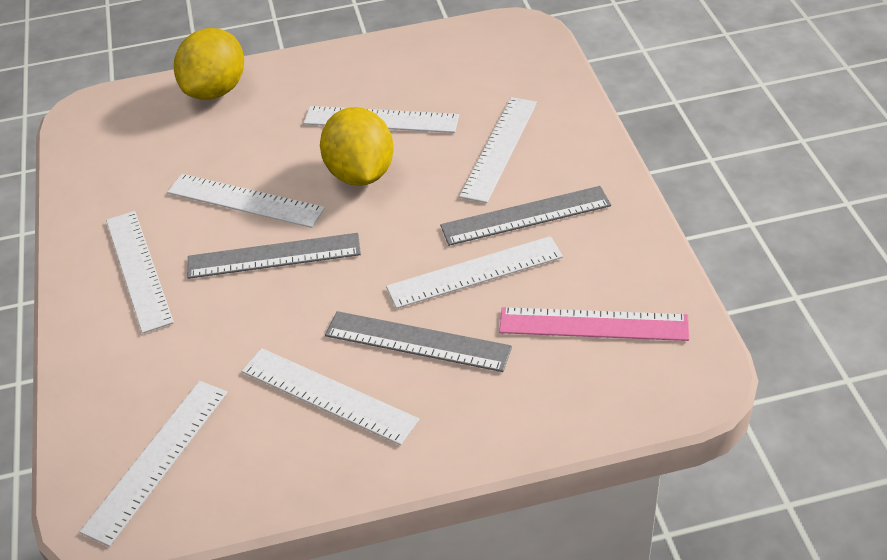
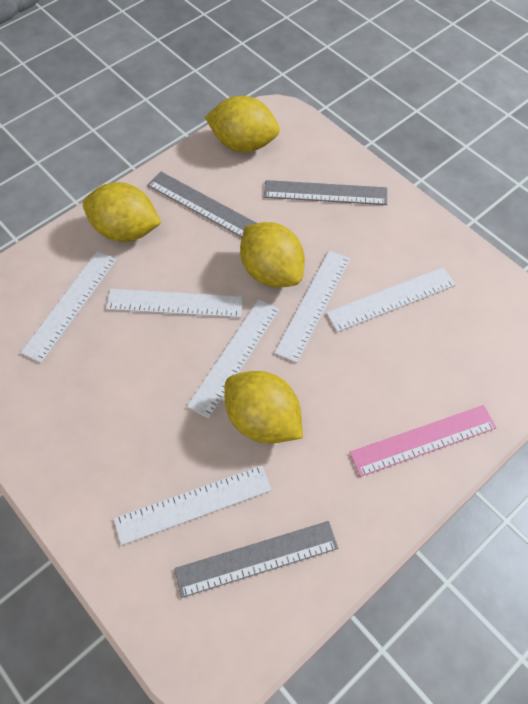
white ruler: [80,381,228,547] [106,211,174,334] [167,174,325,228] [242,348,419,445] [303,106,459,133] [386,236,563,309] [459,97,537,203] = 7 -> [20,251,117,363] [106,289,243,318] [114,465,271,545] [187,299,280,419] [274,250,350,363] [326,267,456,332] = 6
yellow lemon: [174,28,244,100] [320,107,394,186] = 2 -> [83,182,161,242] [205,96,280,152] [224,371,303,444] [240,222,305,287] = 4

